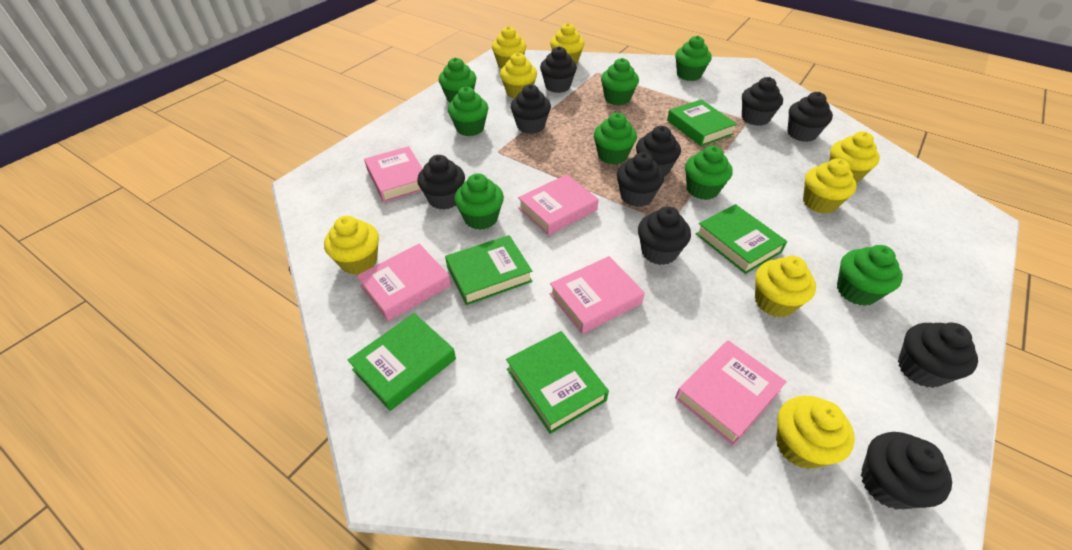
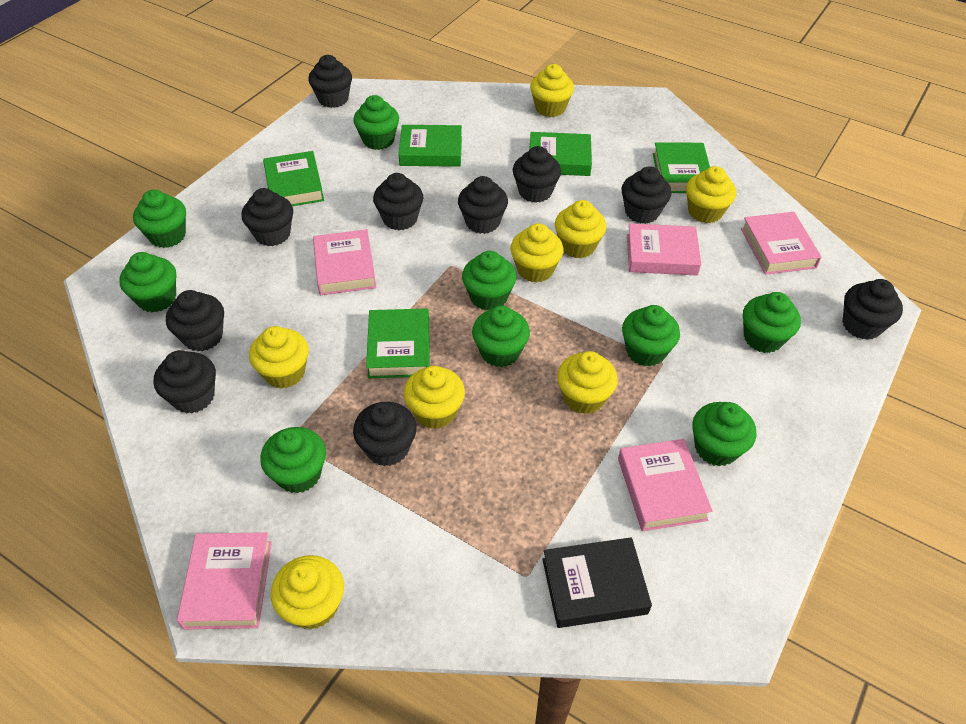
black book: none = 0 -> [542,537,652,628] = 1
green cupcake: [439,57,476,102] [448,87,488,136] [454,173,504,230] [594,113,637,165] [601,58,639,105] [675,35,712,81] [685,146,733,200] [837,245,903,306] = 8 -> [119,252,176,312] [133,190,186,248] [260,427,326,493] [353,95,399,150] [462,251,517,311] [472,306,530,367] [622,305,680,367] [692,402,756,466] [743,292,801,353] = 9

